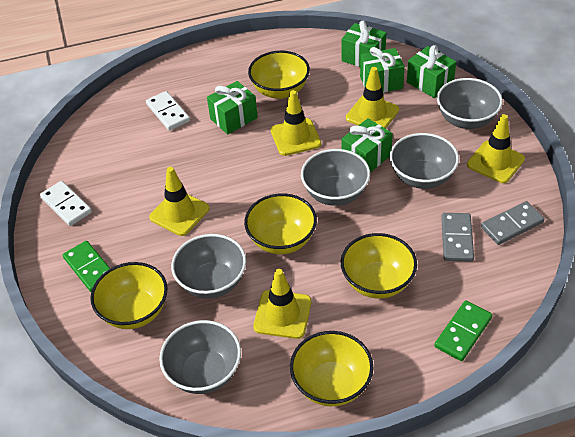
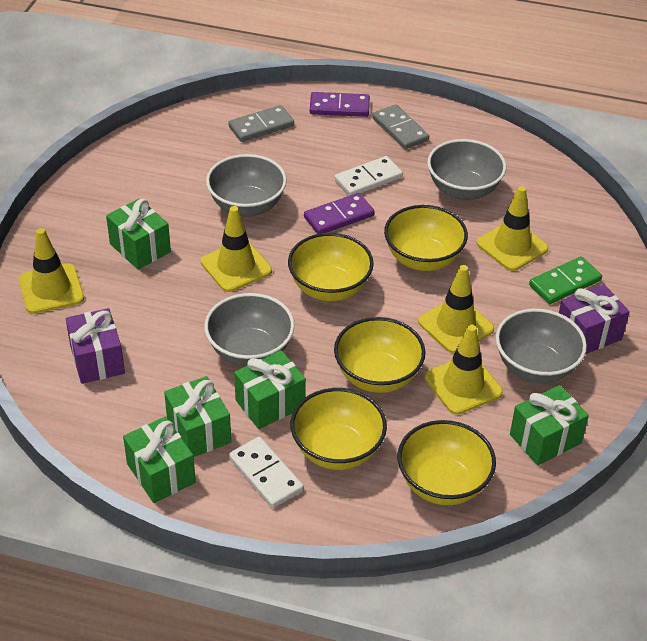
green domino: [63,241,110,292] [434,301,492,361] = 2 -> [529,256,602,304] = 1
grey bowl: [159,320,241,394] [171,234,246,299] [301,149,370,206] [390,133,459,189] [437,78,503,129] = 5 -> [205,293,295,367] [206,154,287,217] [427,139,506,200] [496,309,587,383] = 4
purple domino: none = 0 -> [304,193,375,234] [310,92,370,117] = 2
purple gift: none = 0 -> [66,308,125,384] [559,284,630,354] = 2

